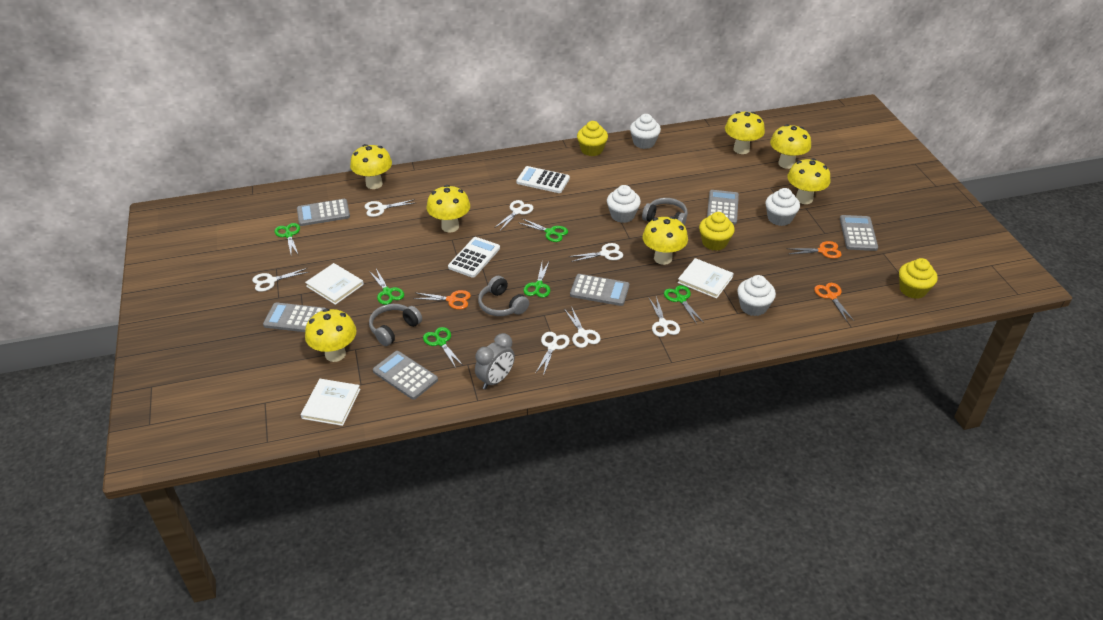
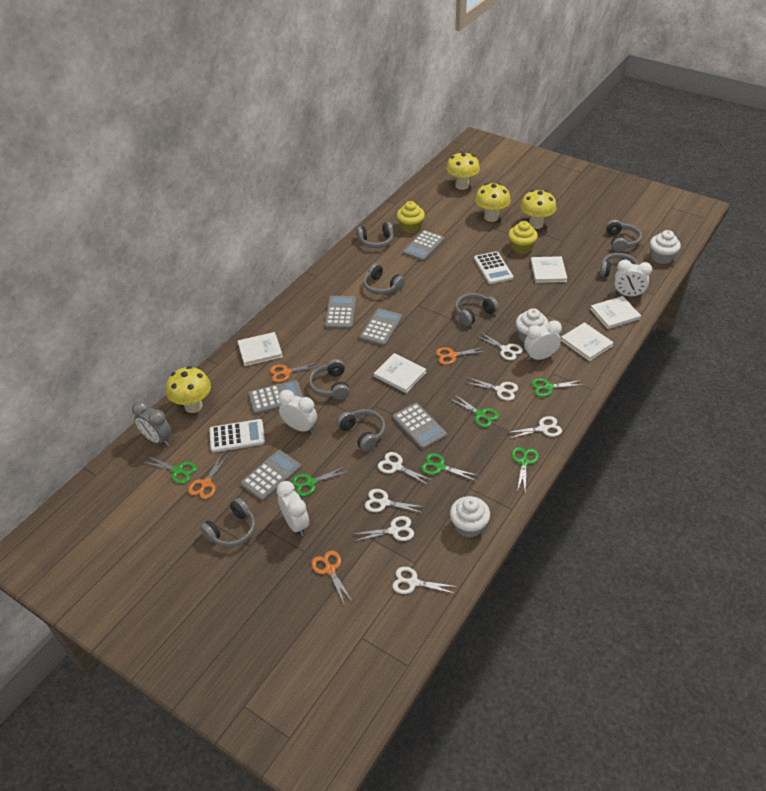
grey headphones: [369,304,422,346] [478,276,529,316] [642,198,688,226] = 3 -> [200,498,255,547] [309,359,350,400] [337,409,385,451] [357,222,393,248] [363,264,405,295] [455,293,499,326] [600,253,639,277] [606,219,642,252] = 8
orange scissors: [413,290,471,309] [786,241,842,258] [814,283,854,321] = 3 -> [188,454,228,499] [270,362,320,382] [311,550,352,603] [436,347,487,365] = 4
white book: [301,379,360,426] [305,263,364,305] [678,258,734,299] = 3 -> [238,332,283,366] [374,353,426,393] [531,256,567,283] [561,322,614,361] [590,296,641,329] = 5
white clock: none = 0 -> [276,481,309,536] [278,390,317,433] [524,320,562,361] [614,260,652,297] = 4
white cupcake: [607,185,641,223] [630,114,661,149] [737,275,776,316] [766,188,800,226] = 4 -> [450,496,490,538] [516,308,548,342] [650,230,681,264] = 3
yellow cupcake: [577,121,608,156] [699,212,735,251] [899,258,937,299] = 3 -> [397,201,425,233] [508,221,538,254] = 2
yellow mushroom: [305,309,356,362] [350,144,392,189] [426,185,470,233] [642,216,688,265] [725,111,765,154] [770,124,811,169] [787,158,830,204] = 7 -> [166,366,211,413] [446,151,480,190] [475,183,511,222] [520,190,557,229] = 4

